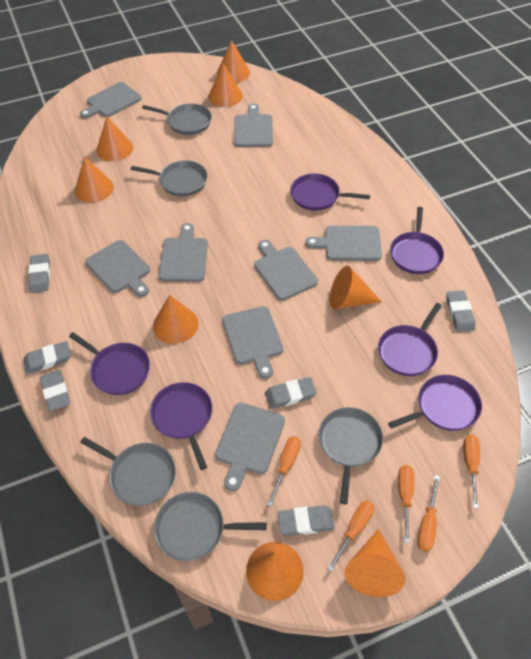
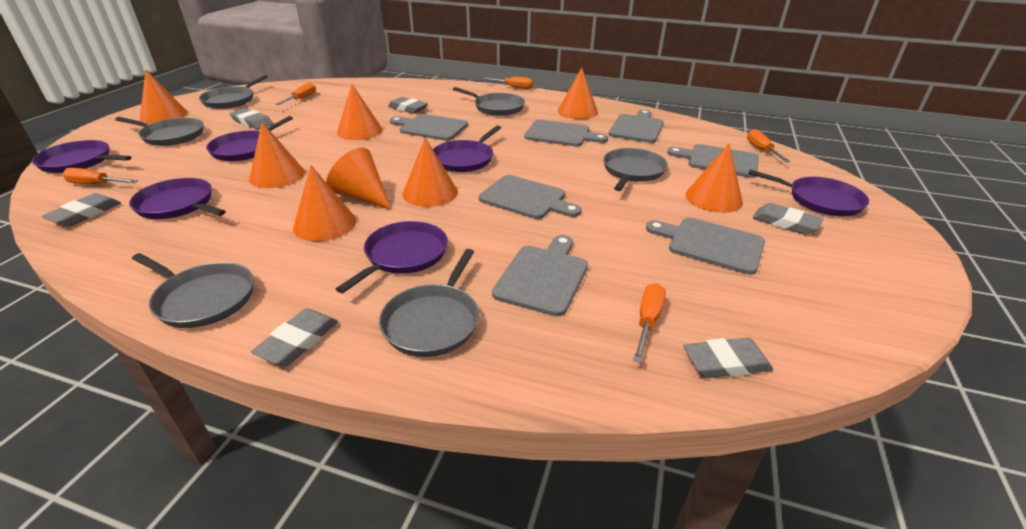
grey cutting board: [80,82,142,119] [85,240,150,297] [159,223,208,282] [215,403,285,491] [223,306,283,379] [234,104,273,147] [254,240,318,300] [305,226,382,261] = 8 -> [390,114,468,141] [479,175,582,219] [492,235,588,317] [524,119,608,147] [609,110,664,143] [646,218,765,275] [667,144,759,178] = 7
grey pan: [80,437,176,506] [131,161,208,196] [142,103,212,135] [154,492,267,561] [319,407,383,504] = 5 -> [115,117,204,146] [132,253,254,328] [199,75,268,109] [379,249,479,357] [453,87,525,116] [603,148,668,191] = 6

